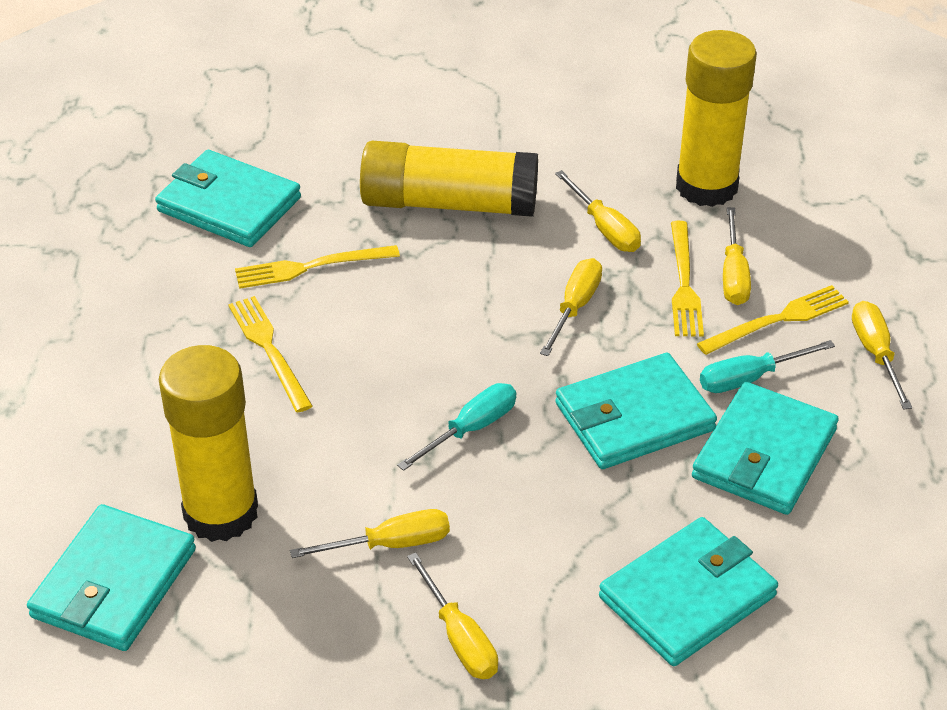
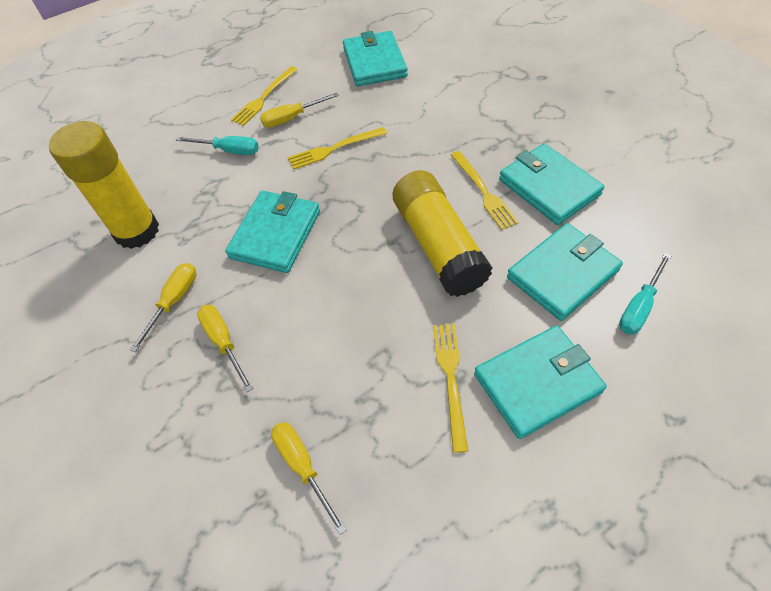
yellow glue stick: [159,345,258,542] [360,141,538,217] [676,30,757,207] = 3 -> [49,121,159,249] [393,170,492,297] = 2
yellow screwdriver: [290,509,450,558] [407,552,498,679] [540,258,602,356] [555,170,641,252] [723,207,751,305] [852,301,912,410] = 6 -> [130,263,196,352] [197,305,254,392] [260,93,339,128] [271,422,346,535] = 4

